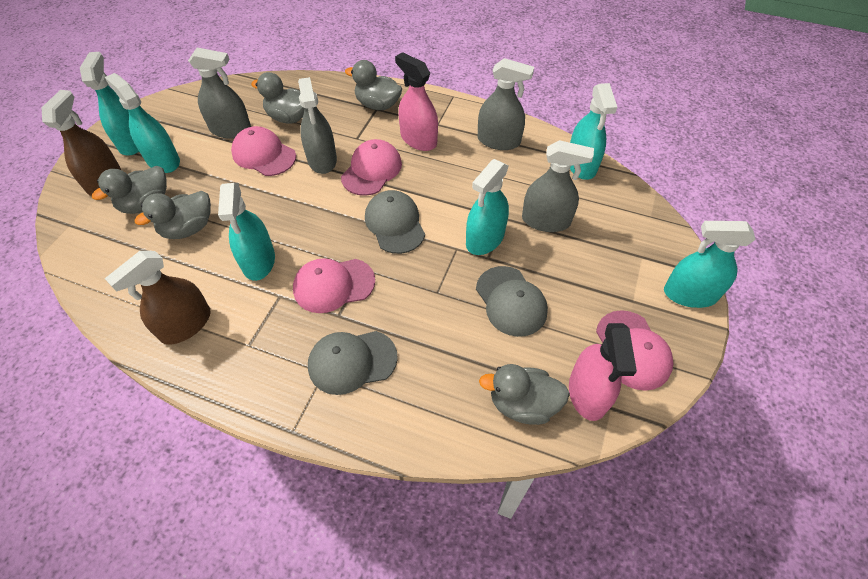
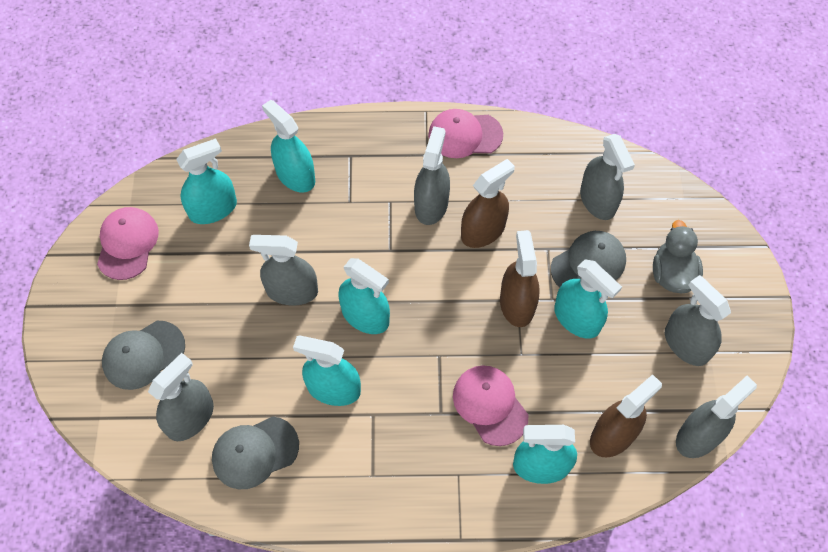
brown spray bottle: [41,90,121,196] [105,251,211,345] = 2 -> [461,159,515,248] [500,230,540,327] [590,374,662,458] = 3
grey duck: [92,166,167,214] [135,191,211,239] [251,72,304,123] [345,60,402,110] [479,364,570,425] = 5 -> [653,220,703,294] = 1
grey spray bottle: [188,48,251,139] [298,77,337,174] [478,58,534,150] [522,140,594,232] = 4 -> [148,353,214,441] [249,235,318,305] [414,126,450,225] [580,134,635,220] [665,275,731,366] [676,376,757,458] = 6
pink cap: [231,126,296,176] [293,258,375,313] [341,139,402,196] [596,310,674,391] = 4 -> [97,207,159,280] [428,109,503,158] [453,366,528,446] = 3
pink spray bottle: [395,52,438,151] [569,323,637,421] = 2 -> none = 0

